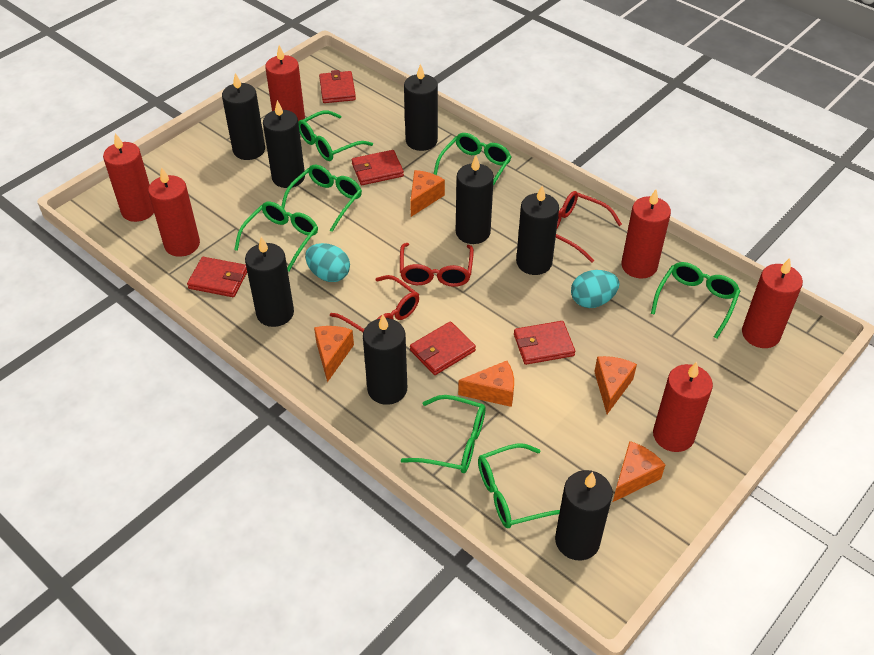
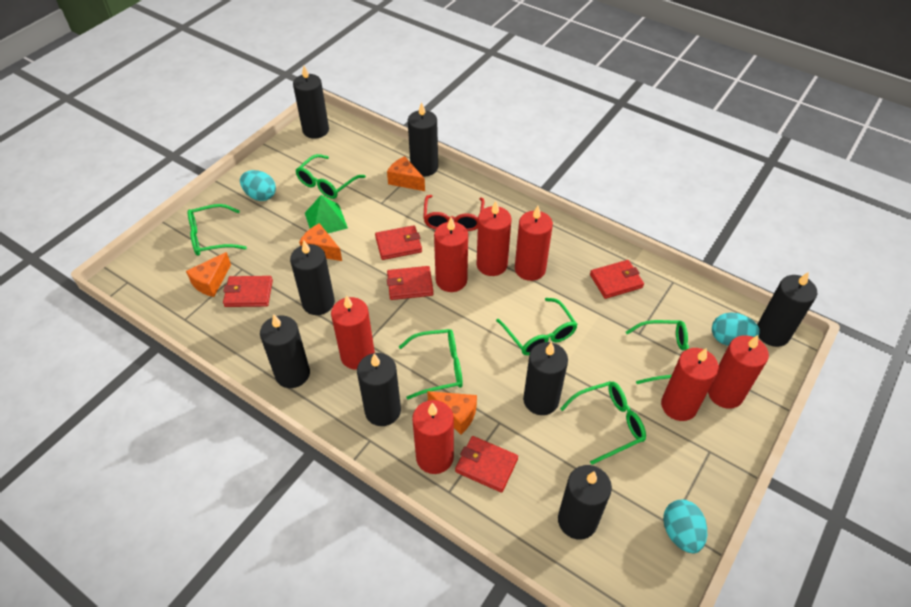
green glasses: [234,202,318,272] [281,165,362,232] [298,111,373,161] [401,395,485,473] [434,133,511,186] [478,443,560,528] [651,262,740,339] = 7 -> [188,204,247,256] [295,154,366,199] [399,329,463,399] [496,298,578,355] [560,381,646,465] [626,320,689,384] = 6
green pyramid: none = 0 -> [305,195,348,233] = 1
orange cheese: [314,326,354,382] [410,170,445,217] [458,361,514,407] [594,356,637,414] [613,441,665,502] = 5 -> [186,252,231,297] [299,223,342,261] [387,156,425,191] [427,391,477,435] = 4
red candle: [103,133,154,222] [148,167,200,257] [265,45,305,121] [621,189,671,279] [653,362,713,452] [742,258,803,348] = 6 -> [331,295,375,370] [412,400,454,474] [434,217,468,292] [477,201,511,276] [515,206,553,281] [661,348,719,421] [708,335,769,409] = 7
red glasses: [330,275,419,332] [400,243,474,287] [556,191,622,263] = 3 -> [423,195,484,231] = 1
turquoise egg: [305,243,350,282] [571,270,619,308] = 2 -> [240,170,276,201] [663,500,707,553] [712,312,760,346] = 3

